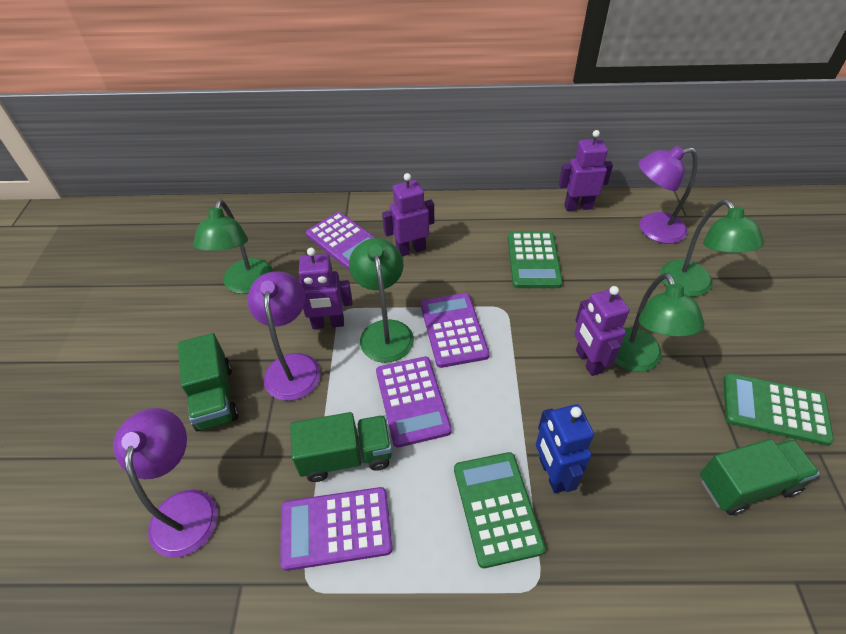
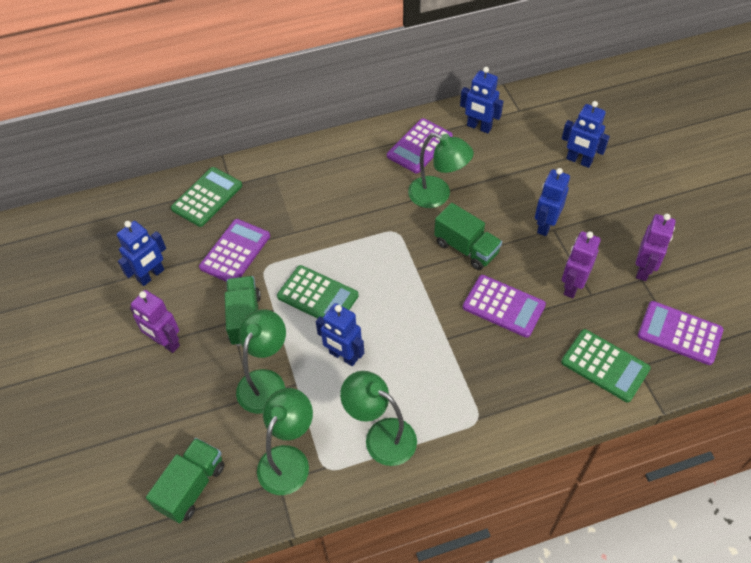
blue robot: [536,404,594,493] = 1 -> [117,221,166,286] [316,303,364,366] [460,67,503,133] [535,168,570,236] [562,101,610,168] = 5
purple lamp: [113,408,218,557] [247,272,321,401] [639,146,698,244] = 3 -> none = 0
purple robot: [299,248,352,329] [382,173,434,256] [559,130,613,211] [574,286,629,376] = 4 -> [130,290,180,353] [562,231,601,298] [636,214,676,281] = 3

